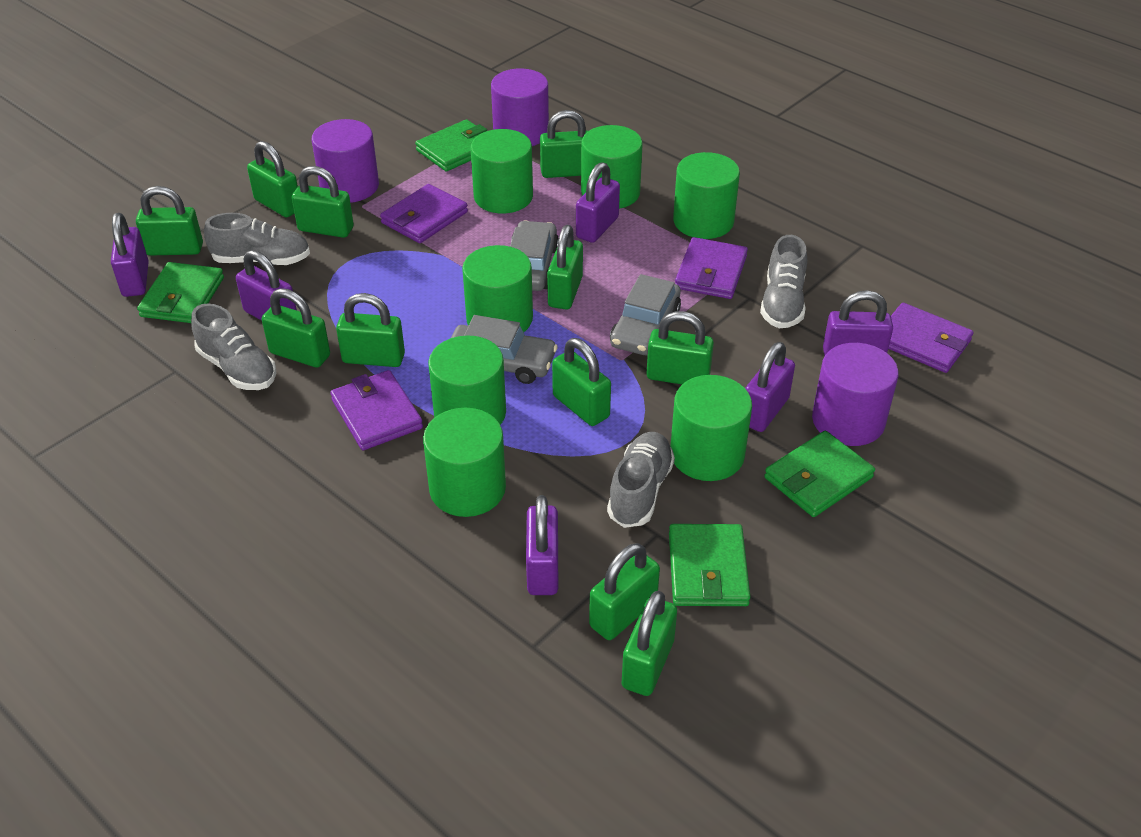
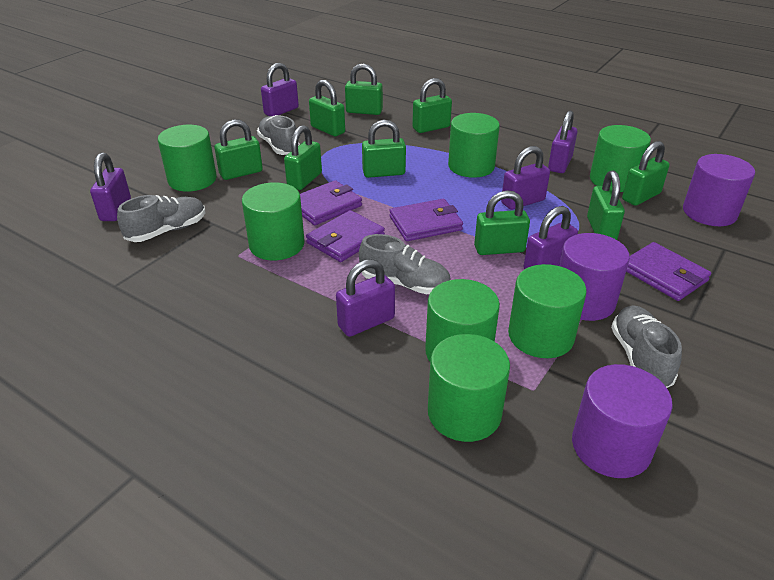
green padlock: [136,186,203,256] [247,141,298,217] [262,288,330,368] [292,166,354,238] [336,293,405,367] [540,110,588,178] [547,225,583,309] [552,338,611,426] [589,543,660,640] [622,591,677,696] [647,311,714,384] = 11 -> [214,119,263,180] [284,125,322,190] [309,80,345,136] [345,63,383,115] [362,120,406,178] [412,78,452,133] [474,191,530,255] [587,171,625,240] [622,141,670,206] = 9
green wallet: [137,262,224,323] [415,119,487,172] [669,524,750,606] [764,431,875,517] = 4 -> none = 0
grey car: [451,315,558,384] [510,221,559,291] [610,274,681,355] = 3 -> none = 0

